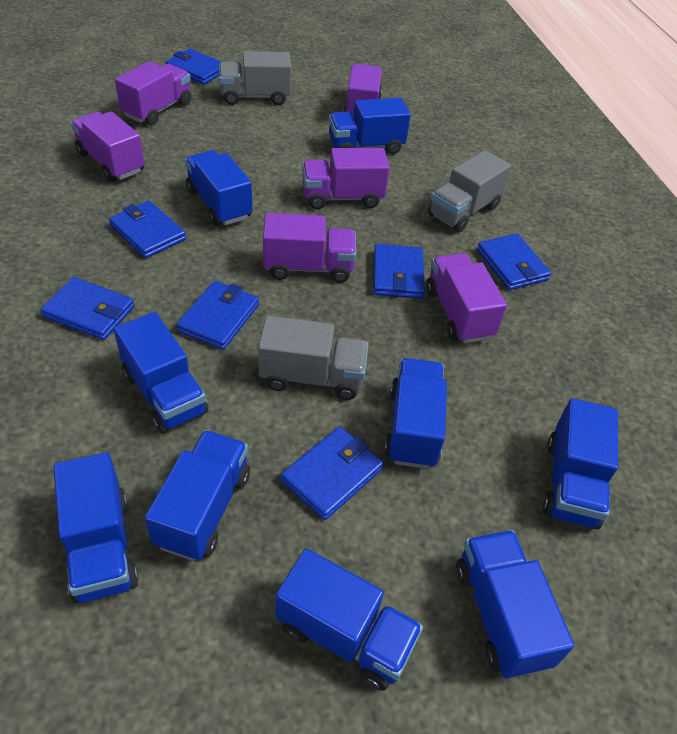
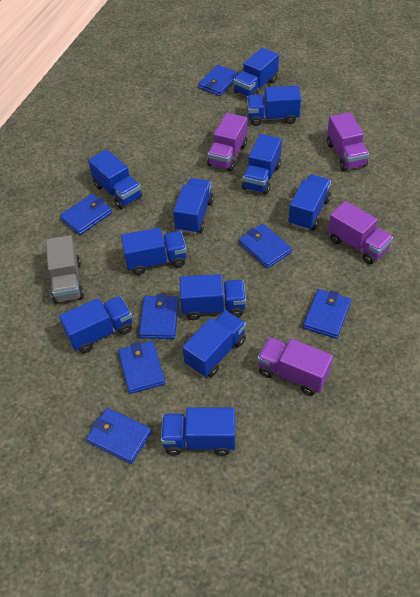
blue truck: [54,453,139,603] [114,312,208,433] [145,430,250,561] [185,150,252,226] [276,548,423,691] [329,98,411,154] [384,358,447,469] [456,530,574,678] [543,398,618,529] = 9 -> [59,296,132,353] [88,149,142,209] [121,228,187,275] [161,408,235,456] [173,178,214,234] [180,274,246,320] [182,310,246,377] [234,48,279,97] [242,134,282,194] [247,86,301,126] [288,174,331,231] = 11
grey truck: [219,51,291,105] [258,315,369,400] [428,150,511,232] = 3 -> [46,235,84,303] = 1
purple truck: [71,111,145,182] [115,61,191,125] [263,213,356,283] [302,148,390,209] [343,64,382,116] [426,253,507,343] = 6 -> [207,113,247,171] [257,337,333,396] [327,112,369,171] [328,201,393,264] = 4

